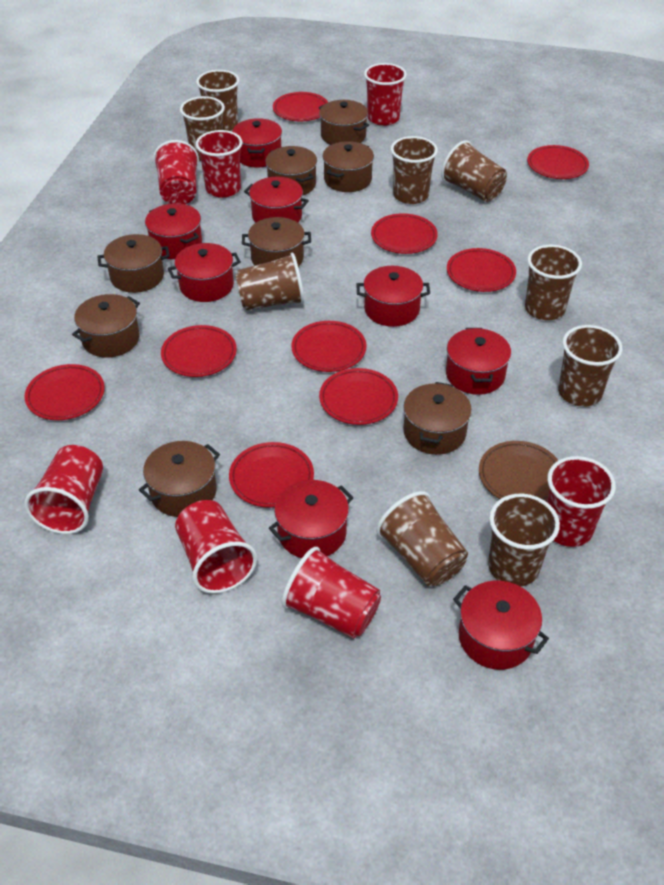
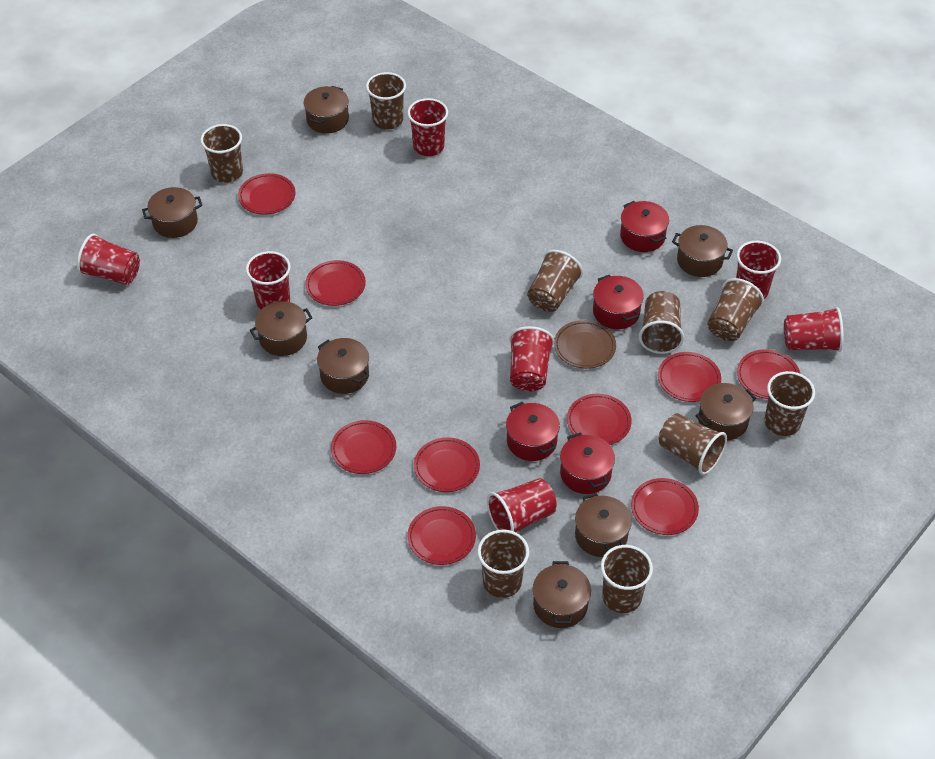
red pot: [145,203,202,259] [168,243,241,302] [232,118,282,168] [244,177,309,223] [269,480,354,558] [356,266,430,327] [446,328,511,395] [453,581,549,670] = 8 -> [506,402,560,461] [560,432,615,494] [593,275,644,329] [620,201,669,252] = 4

